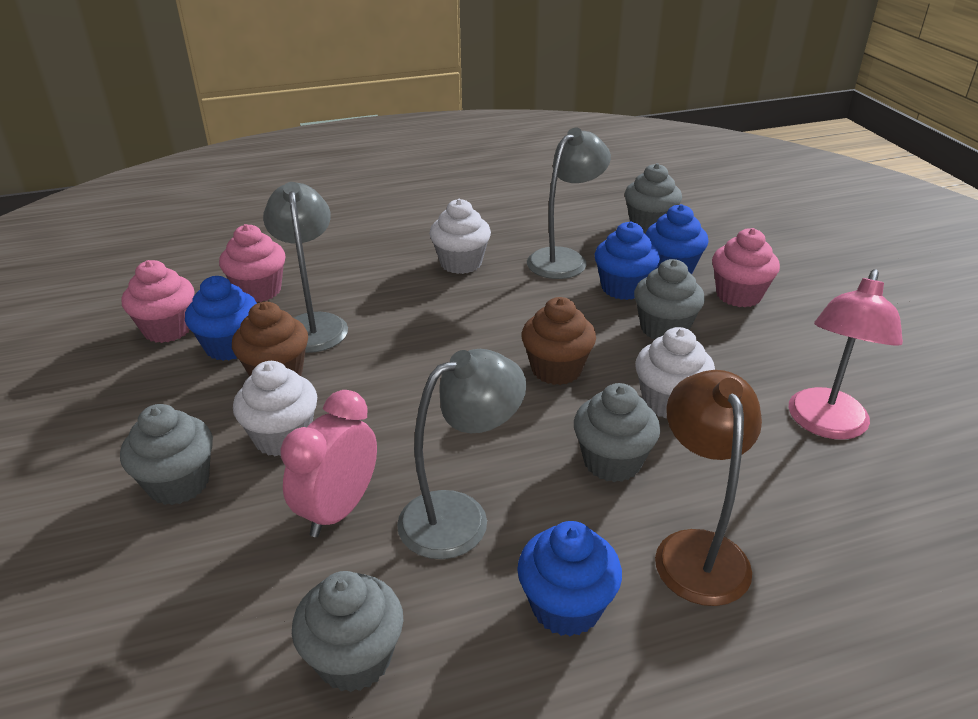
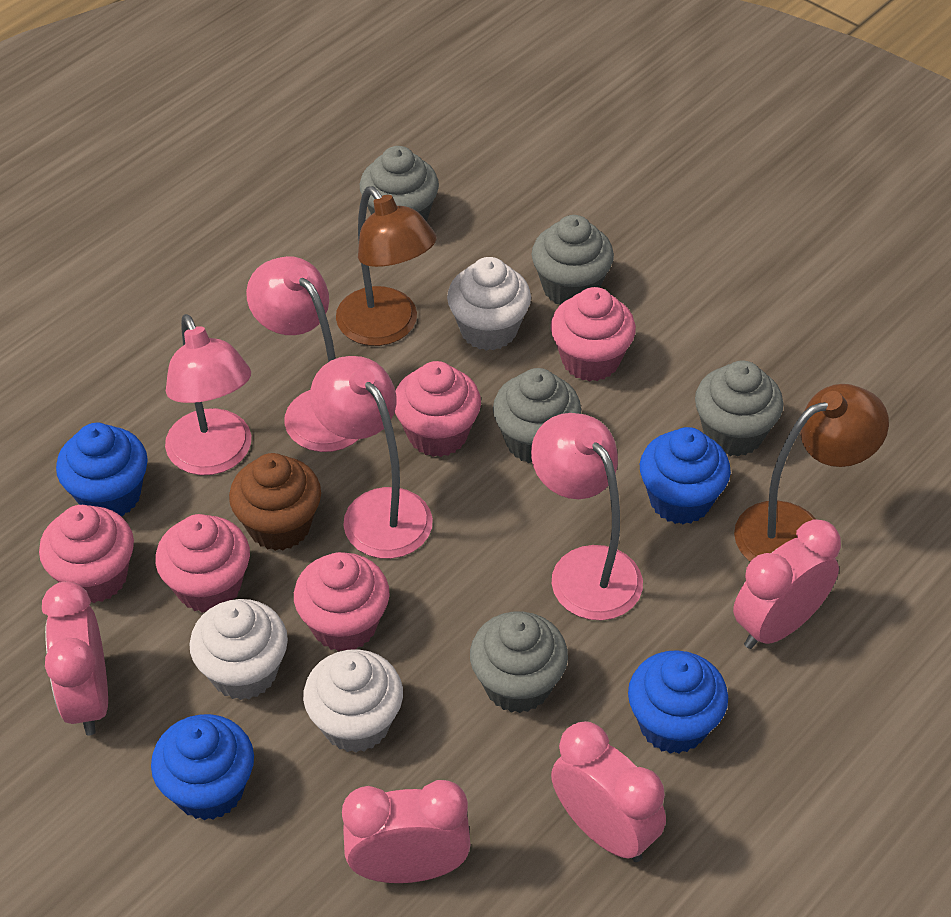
brown cupcake: [232,302,308,376] [522,297,596,385] = 2 -> [229,453,321,551] = 1
brown lamp: [655,370,762,606] = 1 -> [336,186,437,346] [734,384,889,561] = 2
grey lamp: [263,182,348,353] [397,349,526,559] [527,128,611,279] = 3 -> none = 0
pink clock: [280,390,377,537] = 1 -> [42,581,108,735] [342,780,471,883] [551,721,666,862] [733,519,841,649] = 4
pink cupcake: [122,260,194,343] [219,224,286,302] [712,228,780,307] = 3 -> [39,505,134,603] [155,514,250,613] [294,552,390,652] [395,361,481,457] [551,287,636,381] = 5
pink lamp: [789,269,903,440] = 1 -> [165,314,251,475] [246,256,359,452] [310,356,433,559] [531,413,643,620] = 4

